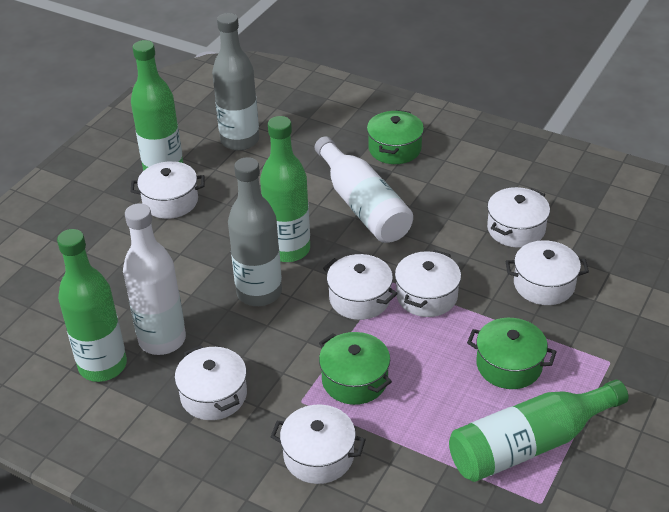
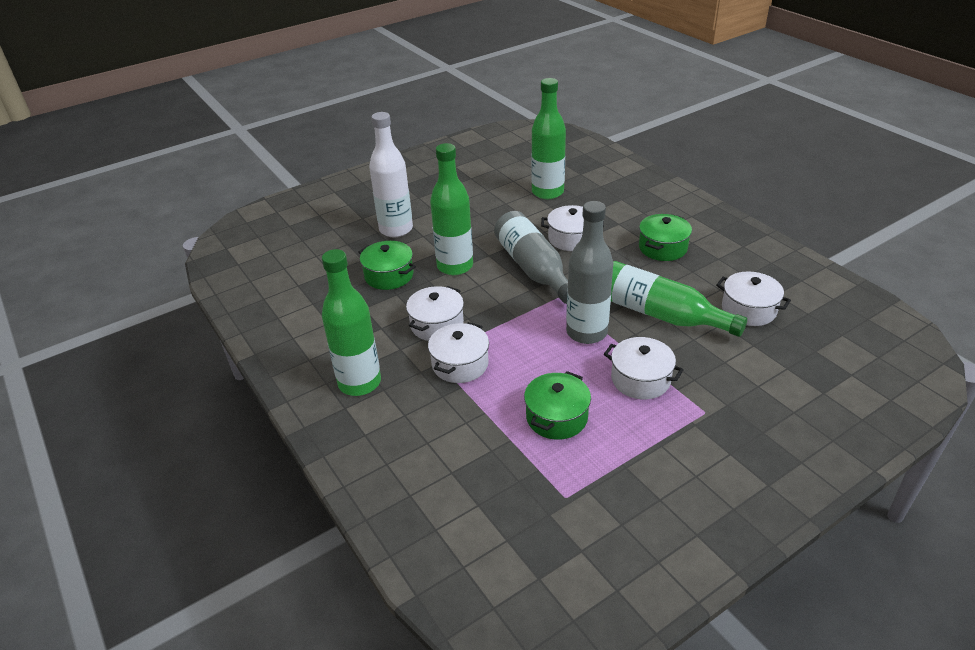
white bottle: [123,203,186,355] [315,136,413,243] = 2 -> [369,112,413,237] = 1
white pot: [131,161,205,219] [175,345,247,420] [271,404,366,484] [323,254,398,320] [395,250,461,317] [487,187,550,248] [506,240,589,305] = 7 -> [406,286,464,341] [428,322,489,383] [541,205,604,251] [604,337,684,399] [716,271,791,326] = 5

